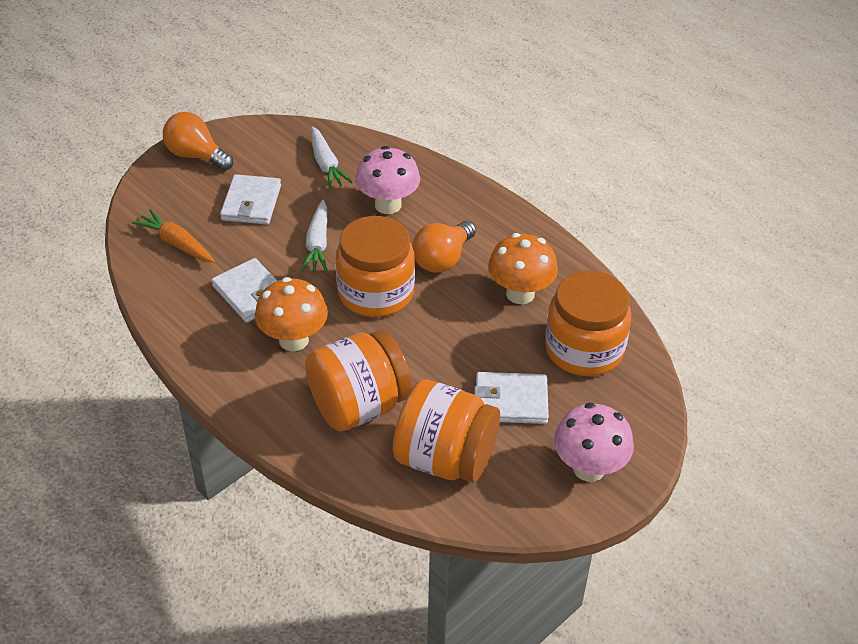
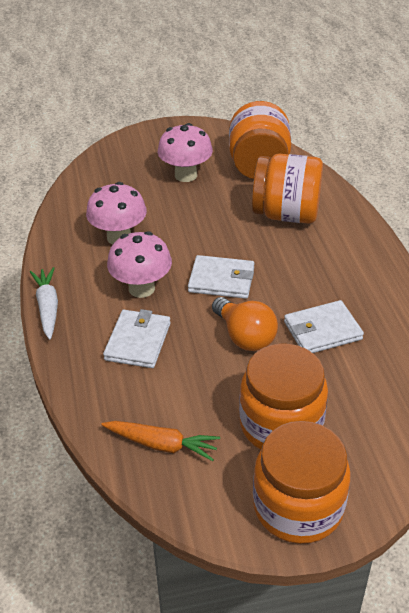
orange light bulb: [163,112,233,171] [412,221,476,273] = 2 -> [212,297,278,351] = 1
orange mushroom: [255,277,328,351] [488,233,558,304] = 2 -> none = 0
pink mushroom: [355,146,420,214] [554,403,634,482] = 2 -> [86,182,147,245] [107,231,172,298] [158,123,213,182] = 3
white carrot: [301,200,328,272] [311,126,353,189] = 2 -> [30,267,58,340] = 1

